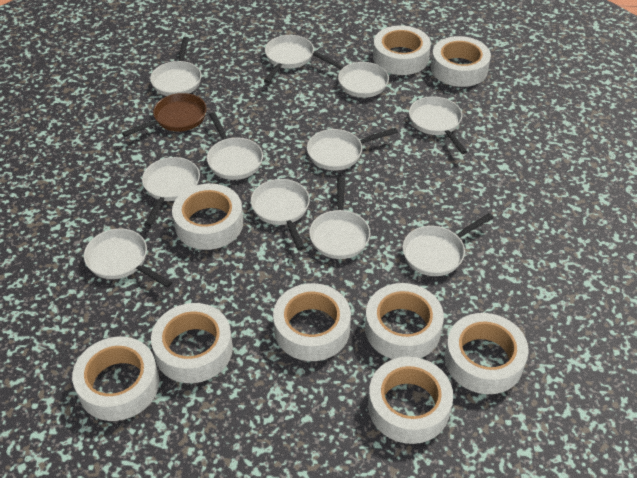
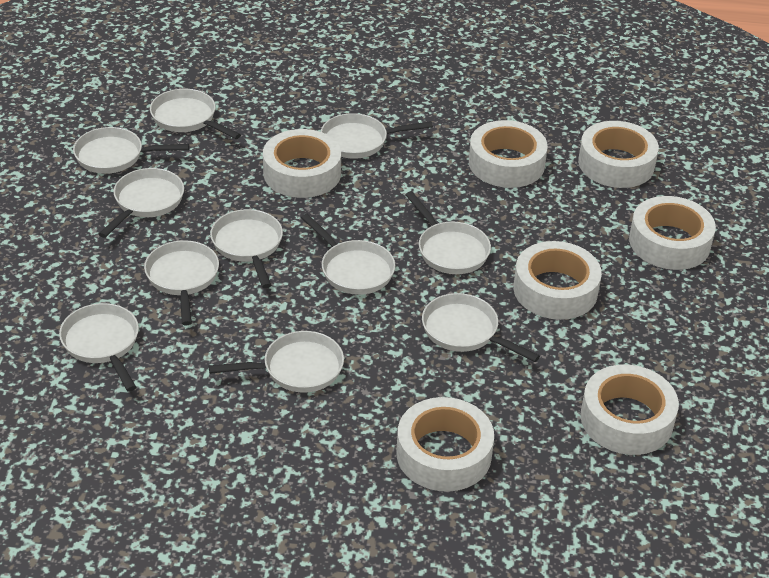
brown pan: [122,93,207,137] = 1 -> none = 0
white tape: [72,337,159,421] [151,303,233,383] [172,183,243,250] [273,283,351,361] [365,283,444,359] [368,357,453,444] [373,25,431,75] [431,36,491,87] [445,313,529,394] = 9 -> [263,129,341,198] [396,397,494,492] [469,120,548,188] [513,241,602,320] [578,121,659,188] [580,365,679,455] [629,196,716,270] = 7

